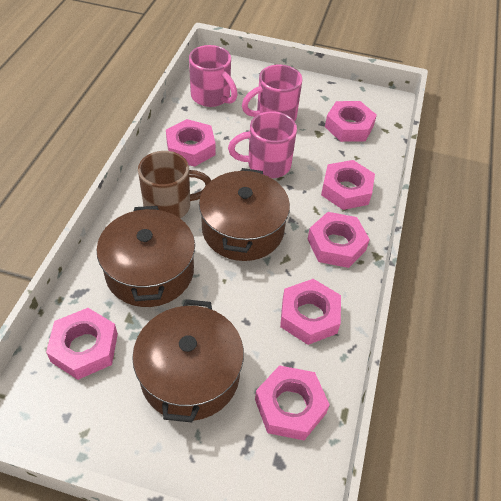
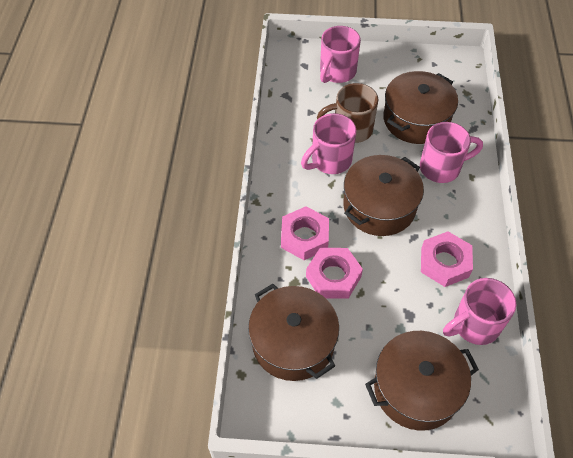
brown pot: [97,206,195,307] [132,299,244,423] [199,168,290,261] = 3 -> [248,284,339,381] [343,155,424,236] [365,331,479,431] [383,71,458,144] = 4
pink mug: [189,45,238,107] [228,111,297,178] [242,64,302,121] = 3 -> [301,113,356,174] [320,26,361,83] [420,122,483,183] [443,278,516,345] = 4
pink nut: [46,308,118,380] [166,119,216,167] [255,365,330,440] [280,279,341,345] [308,212,370,268] [321,160,375,210] [325,101,377,142] = 7 -> [281,206,329,260] [306,248,363,299] [421,231,473,287] = 3

